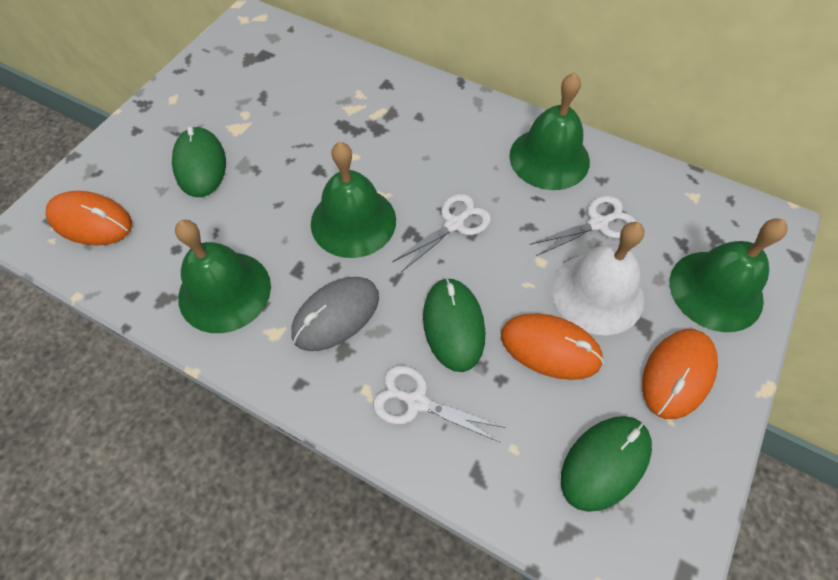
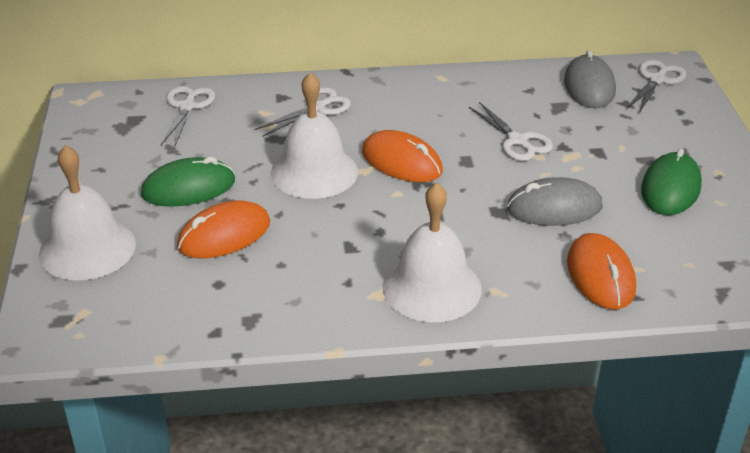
green bell: [175,220,271,333] [311,142,396,258] [509,72,590,190] [670,219,787,332] = 4 -> none = 0
green mouse: [172,126,226,197] [423,278,485,372] [561,416,652,512] = 3 -> [141,157,235,207] [641,148,702,215] = 2
grey mouse: [291,277,379,351] = 1 -> [507,177,603,226] [564,50,616,108] = 2
white bell: [552,222,644,335] = 1 -> [39,145,136,281] [271,72,358,199] [382,182,482,322] = 3
white scissors: [373,365,505,442] [392,194,491,271] [530,196,636,256] = 3 -> [161,86,215,147] [255,87,351,137] [469,102,553,161] [627,60,686,113] = 4

